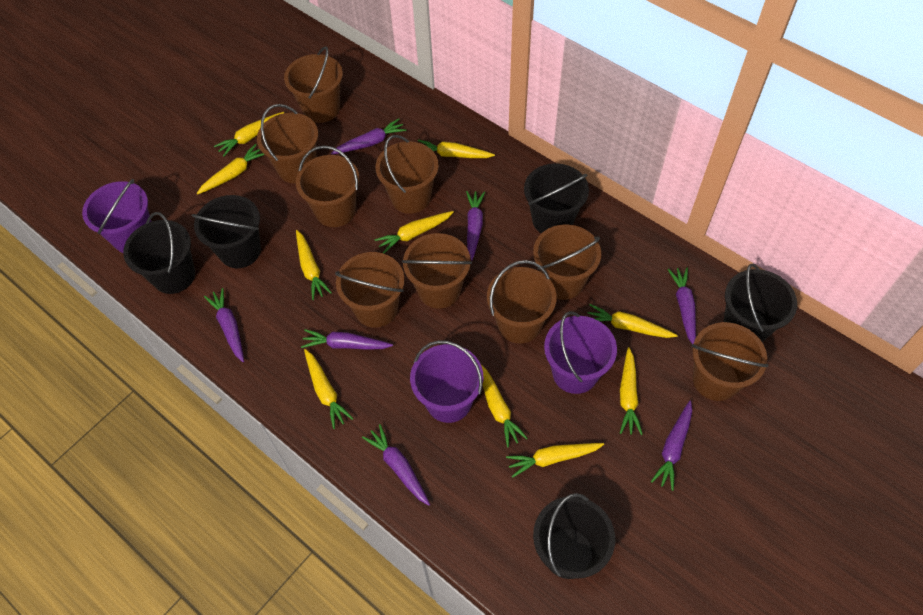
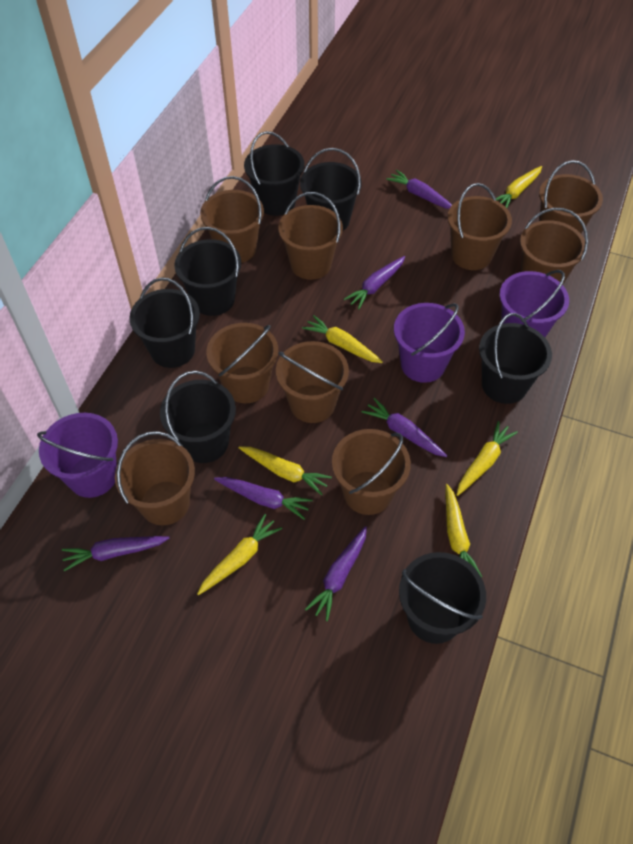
black bucket: [123,212,195,294] [192,195,261,268] [524,163,589,233] [533,493,615,579] [723,263,797,342] = 5 -> [129,278,200,368] [160,371,236,463] [174,227,241,316] [244,131,304,216] [300,148,362,231] [399,552,486,644] [479,313,552,404] = 7
purple carrot: [204,288,244,362] [301,329,393,350] [331,118,407,154] [362,424,430,506] [466,191,485,261] [651,401,692,491] [667,268,696,344] = 7 -> [62,536,170,571] [214,477,313,520] [305,526,367,621] [344,256,405,309] [362,398,447,457] [386,170,452,209] = 6
yellow carrot: [197,144,265,194] [214,112,284,157] [296,230,332,300] [304,349,354,429] [375,211,454,254] [418,140,495,158] [481,365,528,447] [506,443,604,478] [588,304,678,338] [620,347,643,435] = 10 -> [197,514,282,595] [239,446,332,496] [302,315,383,363] [445,484,482,577] [456,421,518,496] [496,166,542,208] = 6

